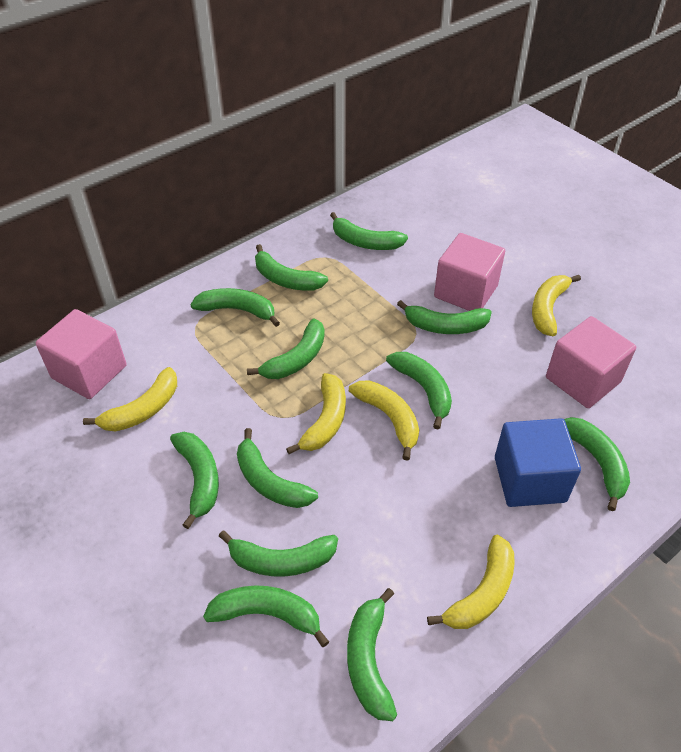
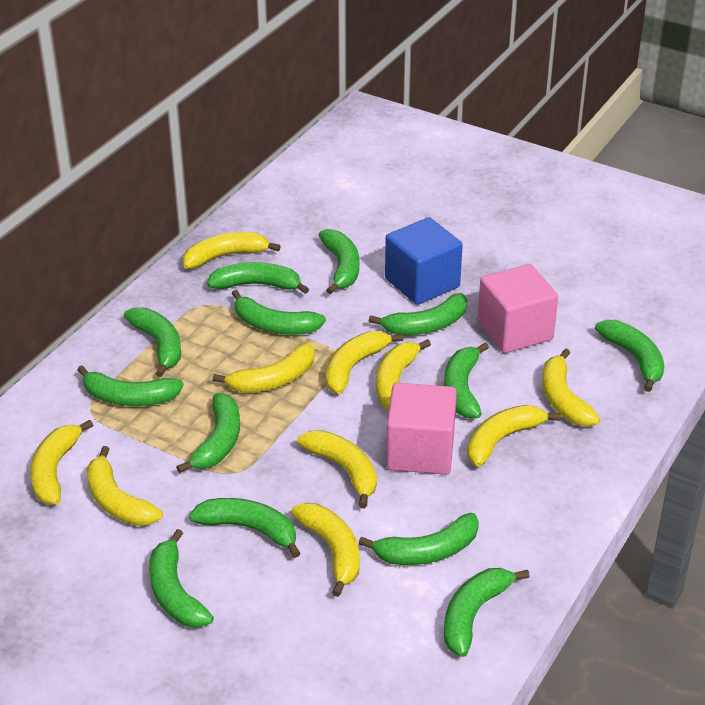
green banana: [170,432,219,529] [190,288,280,327] [203,585,329,647] [219,531,338,577] [237,428,318,508] [247,318,325,379] [255,244,328,291] [330,212,408,250] [347,588,397,721] [386,352,452,430] [397,300,492,334] [564,417,630,511] = 12 -> [77,365,184,406] [124,307,181,377] [149,529,214,628] [176,393,240,473] [189,498,301,558] [207,262,309,294] [232,290,326,335] [319,229,359,295] [359,513,479,565] [369,293,467,335] [444,342,489,419] [444,568,530,657] [595,320,664,392] = 13
pink cube: [36,309,127,399] [434,233,505,311] [546,316,636,408] = 3 -> [386,383,457,475] [477,264,558,353] = 2
yellow banana: [83,367,177,432] [286,373,346,454] [349,380,419,461] [427,535,515,629] [532,275,581,337] = 5 -> [30,420,93,504] [87,446,163,526] [183,232,281,269] [213,343,314,393] [291,503,360,597] [297,430,377,508] [326,331,403,394] [376,339,431,410] [467,405,561,467] [542,349,600,426] = 10

